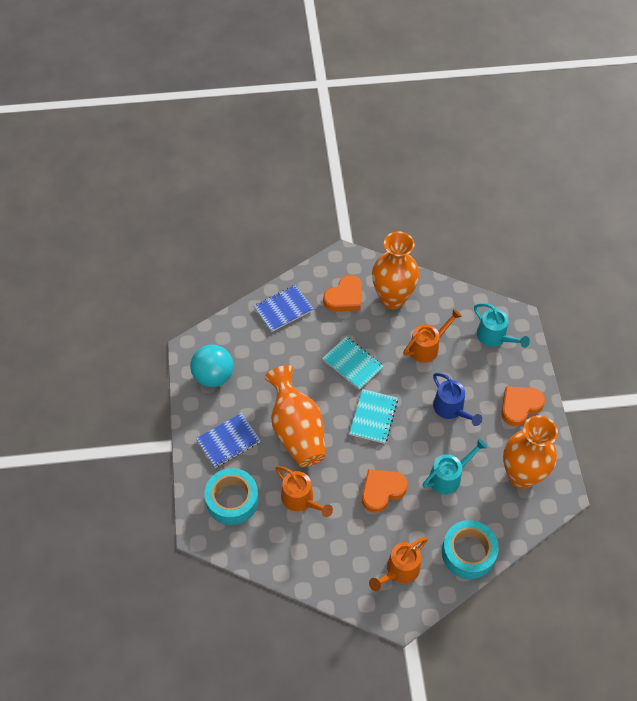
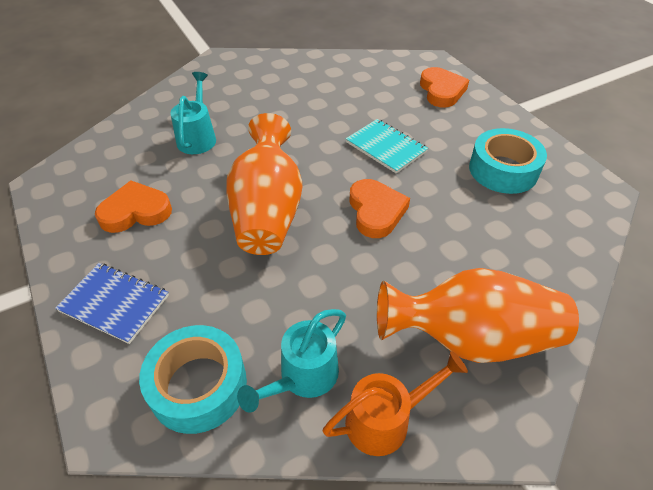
blue notebook: [196,413,261,468] [254,285,313,332] = 2 -> [55,263,169,344] = 1
blue watering can: [433,373,482,426] = 1 -> none = 0
orange vase: [264,365,326,467] [372,231,419,309] [503,415,558,489] = 3 -> [226,113,302,255] [377,268,579,363] = 2
orange watering can: [275,466,333,517] [369,537,428,591] [403,309,462,363] = 3 -> [323,351,468,456] = 1
turquoise ball: [190,344,234,387] = 1 -> none = 0
turquoise notebook: [322,336,383,390] [349,389,398,444] = 2 -> [346,119,428,174] = 1

